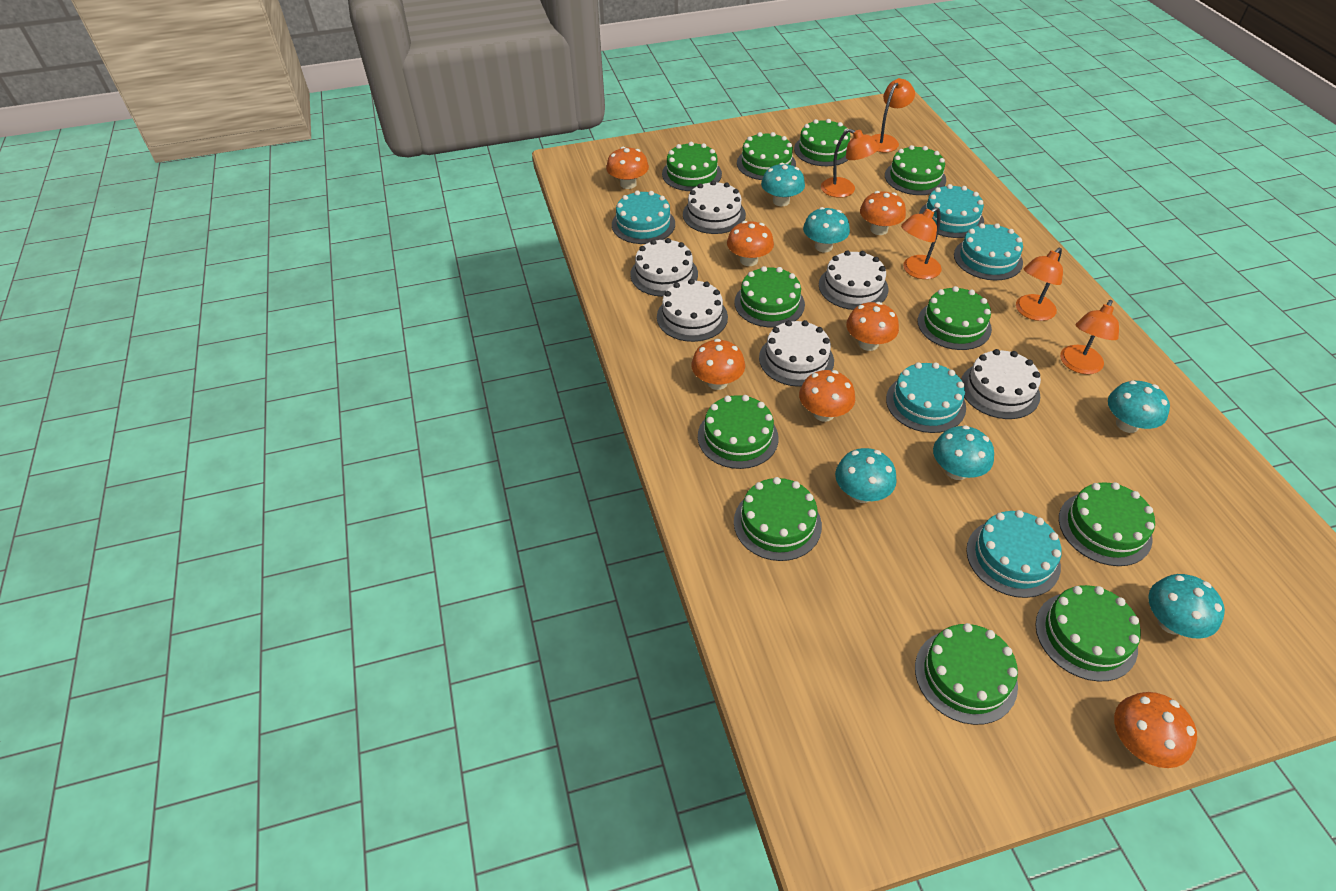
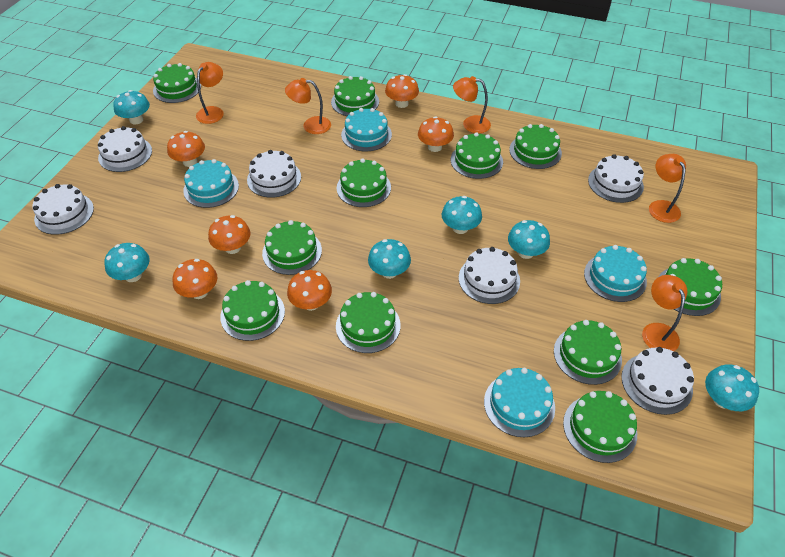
orange mushroom: [606,147,649,189] [691,339,745,390] [727,221,774,266] [799,370,855,422] [846,302,899,351] [860,191,906,235] [1114,692,1197,768] = 7 -> [167,131,205,167] [173,259,217,299] [208,215,250,254] [287,270,332,311] [385,74,419,108] [418,116,454,152] = 6
turquoise cake: [612,190,675,244] [886,362,966,433] [919,184,984,238] [954,223,1023,280] [966,510,1062,598] = 5 -> [183,159,239,208] [341,108,392,151] [484,368,555,437] [584,245,647,302] = 4

